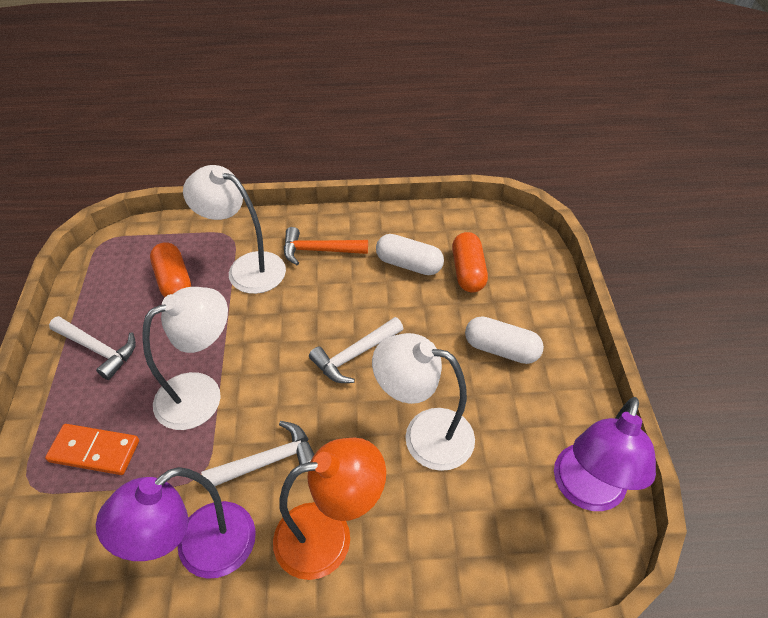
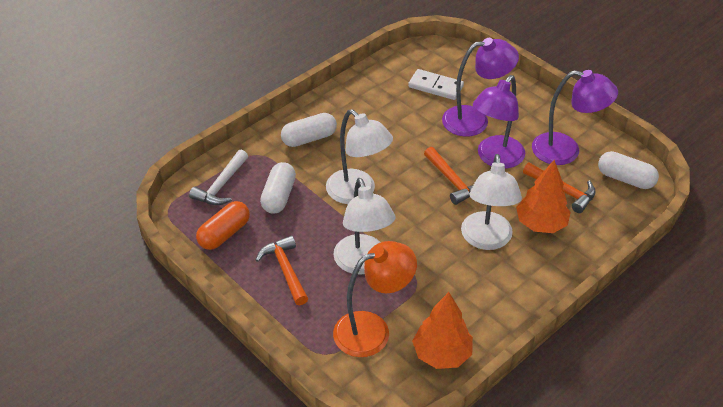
orange capsule: [150,242,191,297] [452,232,488,292] = 2 -> [196,201,250,250] = 1
orange domino: [45,424,139,475] = 1 -> none = 0
orange hammer: [284,227,368,265] = 1 -> [256,236,308,305] [424,147,473,205] [523,163,596,213] = 3
orange tree: none = 0 -> [412,292,473,369] [516,160,571,233] = 2
purple lamp: [96,467,256,579] [554,397,656,511] = 2 -> [442,38,519,137] [473,75,525,169] [532,70,618,165] = 3
white capsule: [376,234,444,275] [465,316,544,364] = 2 -> [260,162,296,214] [281,113,337,147] [598,151,659,189] = 3
white domino: none = 0 -> [408,69,464,100] = 1
white hammer: [49,316,136,380] [201,421,314,486] [309,317,404,383] = 3 -> [189,150,248,205] = 1

